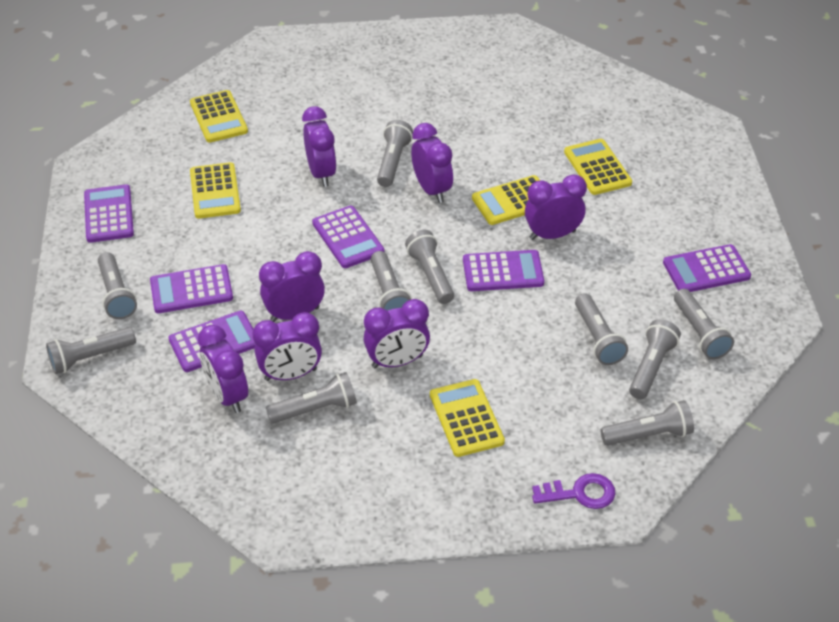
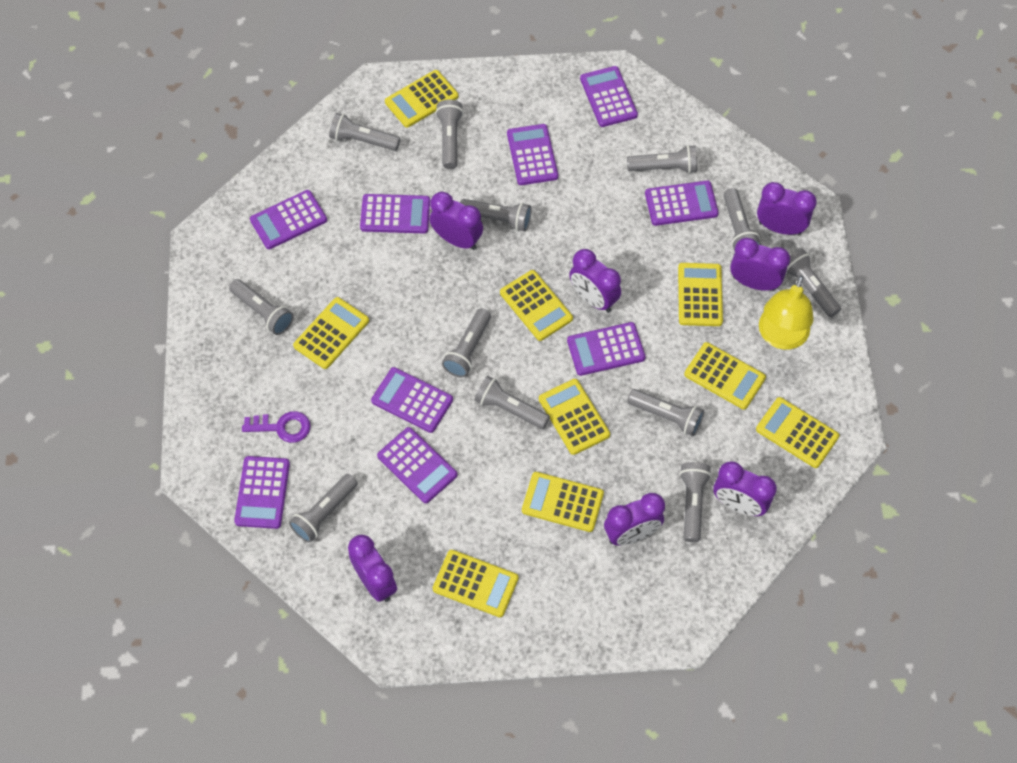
grey flashlight: [46,327,136,374] [98,252,137,319] [266,372,357,424] [371,251,412,311] [377,120,413,187] [405,230,454,304] [575,293,628,365] [600,400,694,446] [629,319,681,399] [674,289,734,359] = 10 -> [229,279,294,335] [289,474,357,543] [329,113,400,151] [435,99,463,169] [442,308,491,377] [460,199,531,232] [475,376,550,429] [627,145,697,174] [627,389,704,436] [680,462,711,542] [723,188,761,251] [786,249,841,317] = 12
purple calculator: [84,184,134,243] [150,264,233,313] [168,311,256,372] [312,205,384,268] [463,250,544,291] [663,244,751,292] = 6 -> [234,456,290,529] [250,190,327,249] [360,194,430,233] [371,367,453,433] [377,427,457,503] [507,124,558,185] [567,322,646,376] [580,66,638,127] [645,181,719,226] = 9
yellow calculator: [190,90,248,143] [190,162,241,219] [430,379,505,457] [472,175,540,225] [564,139,632,195] = 5 -> [293,297,369,369] [385,70,458,128] [433,550,518,617] [500,270,573,341] [522,472,604,532] [539,379,610,455] [678,263,723,326] [684,342,766,409] [756,397,839,468] = 9
yellow lamp: none = 0 -> [759,276,814,350] = 1

